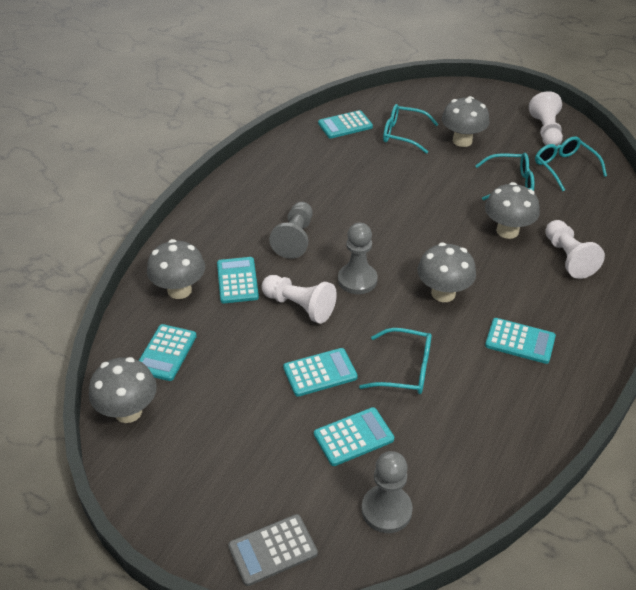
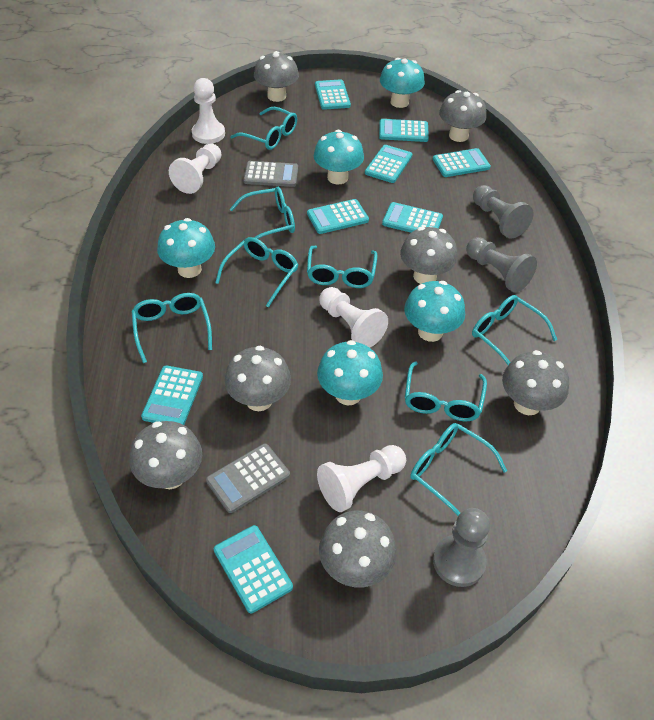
grey calculator: [228,514,318,586] = 1 -> [206,444,290,513] [243,161,298,187] = 2
grey mushroom: [89,357,157,423] [147,239,205,299] [418,242,476,302] [442,96,489,147] [485,182,540,239] = 5 -> [129,421,202,489] [224,346,291,411] [254,51,299,102] [319,511,397,587] [400,227,457,284] [439,90,487,142] [502,350,569,415] = 7
turquoise calculator: [139,324,197,381] [217,257,259,303] [283,348,358,397] [314,407,394,466] [318,110,373,138] [485,318,556,364] = 6 -> [141,366,203,425] [214,525,293,613] [307,199,369,234] [315,79,351,110] [365,145,412,183] [379,119,429,142] [382,202,443,233] [433,148,491,177] = 8
turquoise glasses: [359,328,432,394] [383,104,439,154] [475,153,534,200] [535,136,607,191] = 4 -> [132,293,212,363] [215,237,298,308] [230,107,297,150] [230,187,295,239] [307,246,378,288] [405,361,487,421] [410,423,507,516] [472,295,557,365] = 8
turquoise mushroom: none = 0 -> [157,218,215,278] [314,130,364,184] [317,340,383,406] [380,58,425,108] [404,281,465,342] = 5
white pawn: [262,275,337,324] [529,91,563,146] [545,220,605,279] = 3 -> [169,143,221,194] [192,78,225,144] [317,445,406,512] [319,287,388,348] = 4

